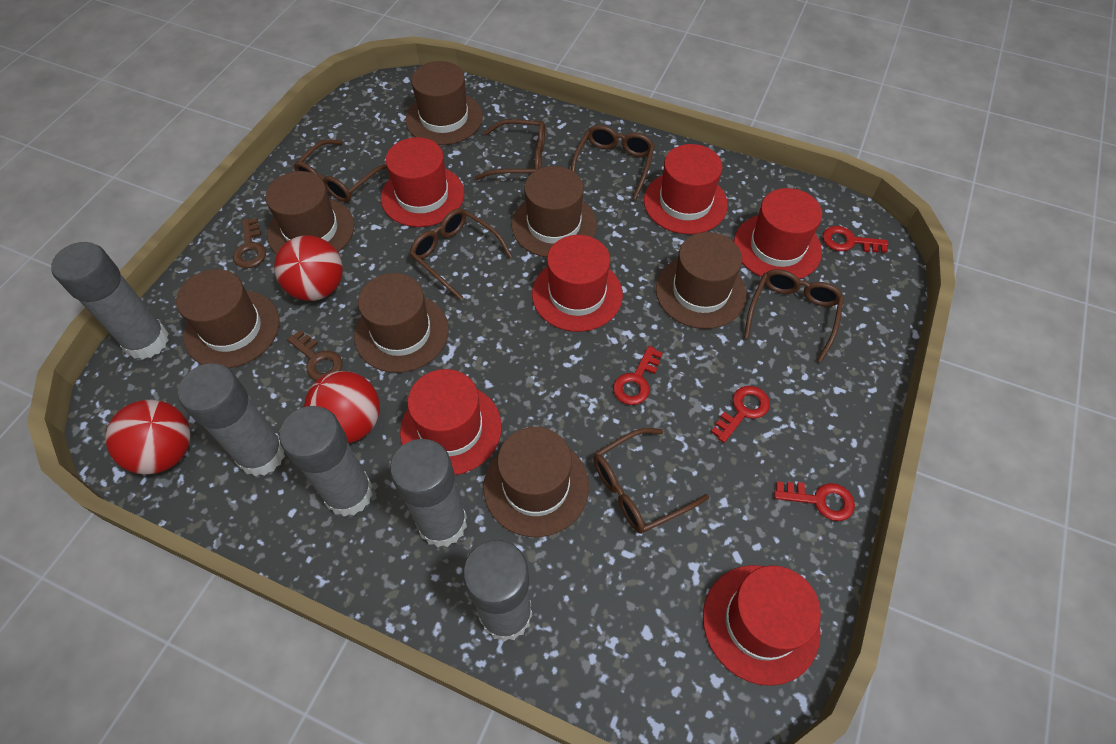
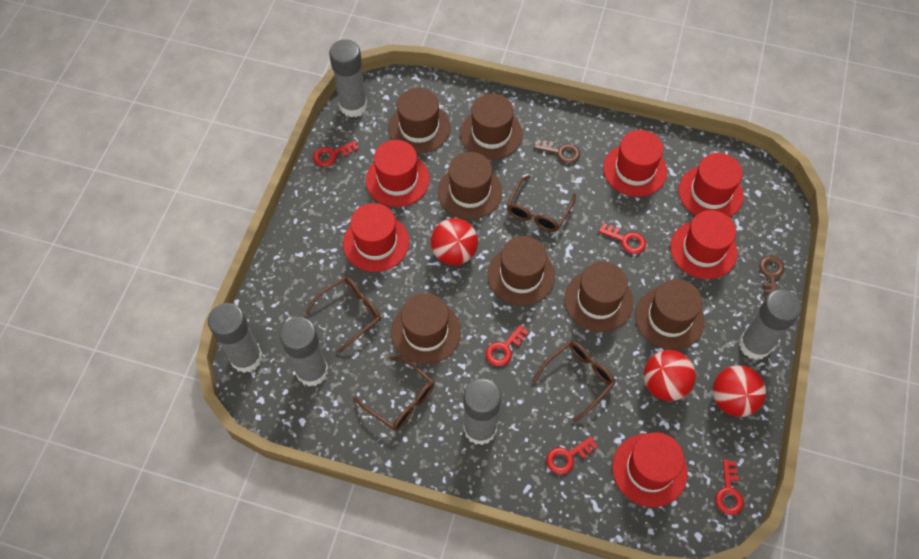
brown glasses: [293,139,387,202] [409,208,513,300] [475,119,545,180] [571,125,655,200] [593,428,709,534] [744,269,844,362] = 6 -> [305,276,381,354] [353,356,434,431] [507,175,576,232] [532,341,616,423] = 4
red key: [613,346,662,405] [711,386,770,443] [774,481,855,521] [822,226,888,253] = 4 -> [313,141,359,167] [486,325,529,366] [546,437,598,475] [598,223,646,254] [715,460,744,515] = 5

